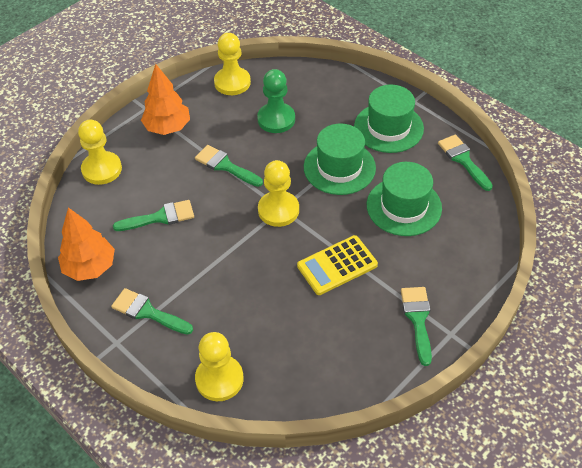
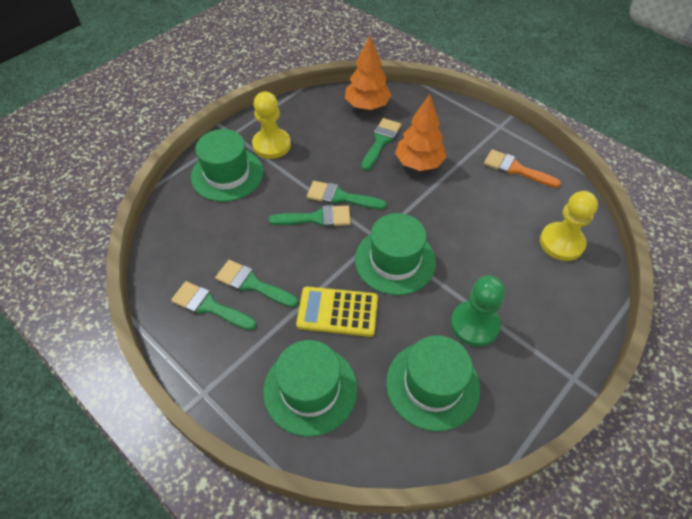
green hat: [304,123,376,195] [354,85,424,153] [367,162,442,236] = 3 -> [191,129,263,202] [263,340,358,437] [355,213,436,295] [386,335,480,431] = 4
orange brush: none = 0 -> [484,149,561,188] = 1
yellow pawn: [78,120,122,185] [195,332,244,401] [214,33,251,95] [258,160,299,227] = 4 -> [252,92,291,159] [540,191,598,261] = 2

